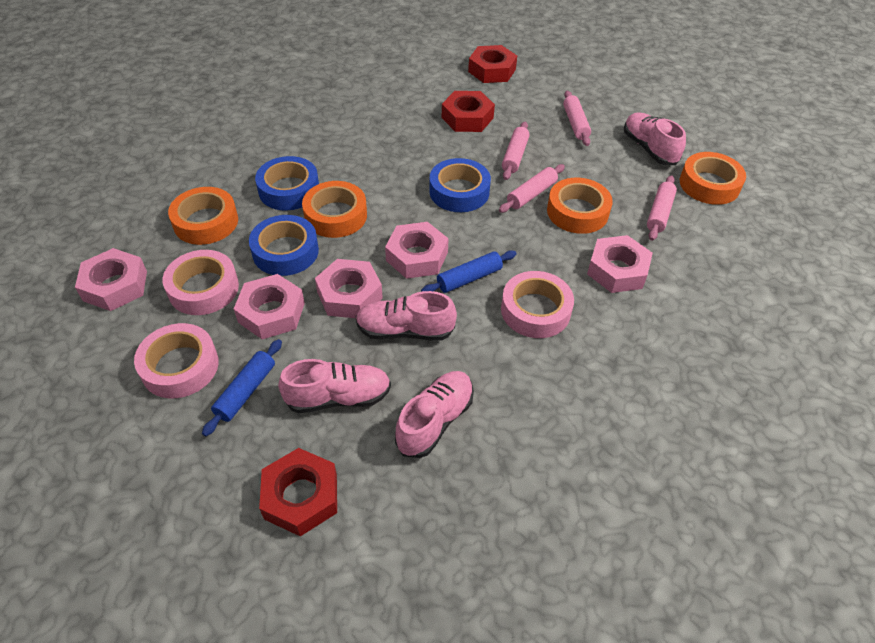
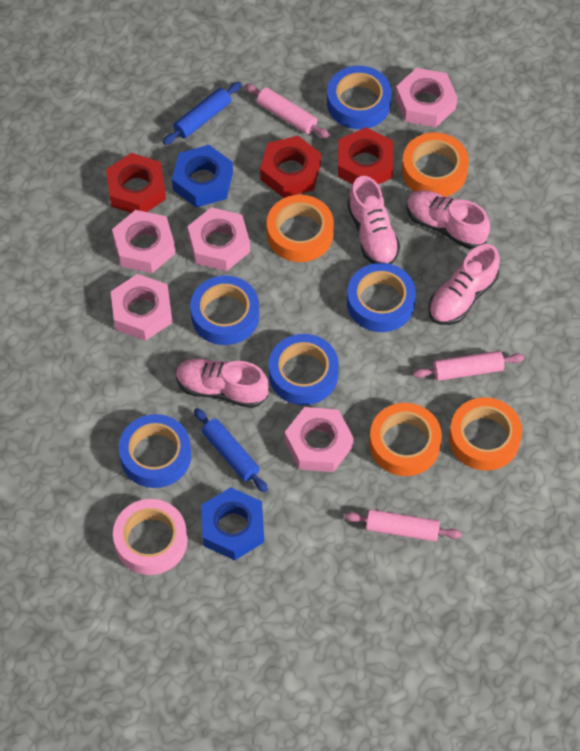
blue nut: none = 0 -> [172,145,233,208] [201,487,264,560] = 2
blue tape: [249,215,319,276] [255,156,319,211] [429,158,491,212] = 3 -> [119,414,191,488] [190,276,259,345] [269,334,339,405] [327,66,392,129] [347,263,416,332] = 5
pink rolling pin: [499,164,565,213] [502,121,530,180] [563,91,591,146] [647,175,677,241] = 4 -> [244,83,330,138] [344,509,462,541] [413,351,524,381] = 3
pink tape: [134,323,219,398] [162,250,239,315] [501,271,574,338] = 3 -> [113,499,187,575] = 1

